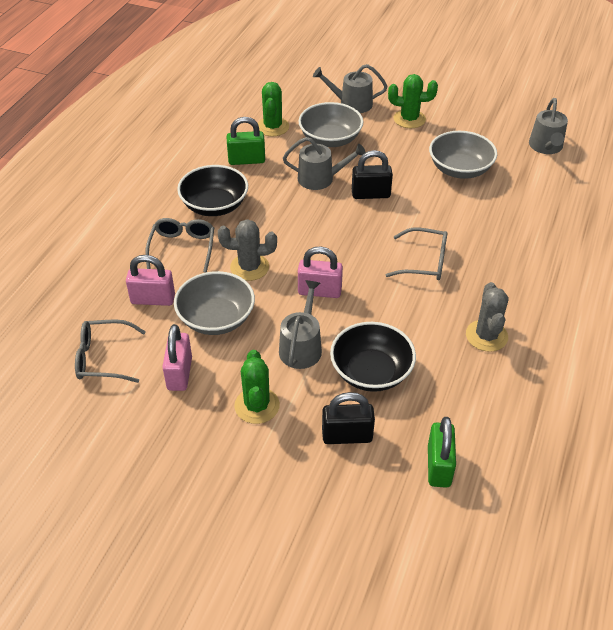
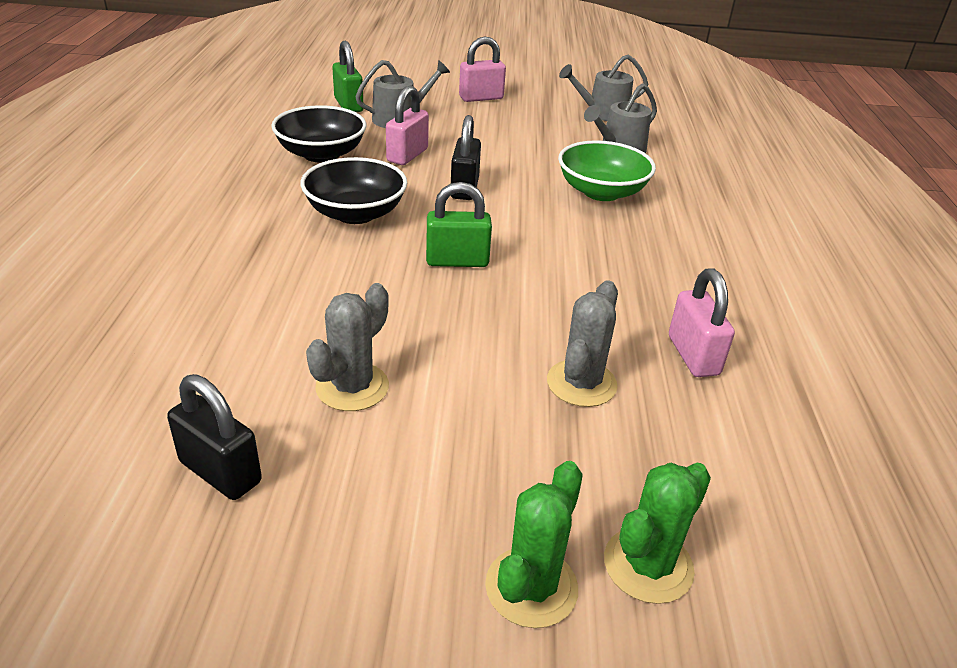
green bowl: none = 0 -> [558,140,656,201] = 1
green cactus: [234,350,280,424] [258,82,289,136] [388,74,438,128] = 3 -> [485,461,583,628] [604,463,711,604] = 2
grey bowl: [174,271,255,335] [298,102,363,147] [429,131,497,179] = 3 -> none = 0
grey glasses: [75,319,146,383] [145,218,214,273] [386,227,447,280] = 3 -> none = 0
grey watering can: [279,280,322,369] [283,137,366,190] [313,64,387,113] [529,98,568,154] = 4 -> [355,60,450,128] [559,54,648,121] [584,83,657,153] = 3

